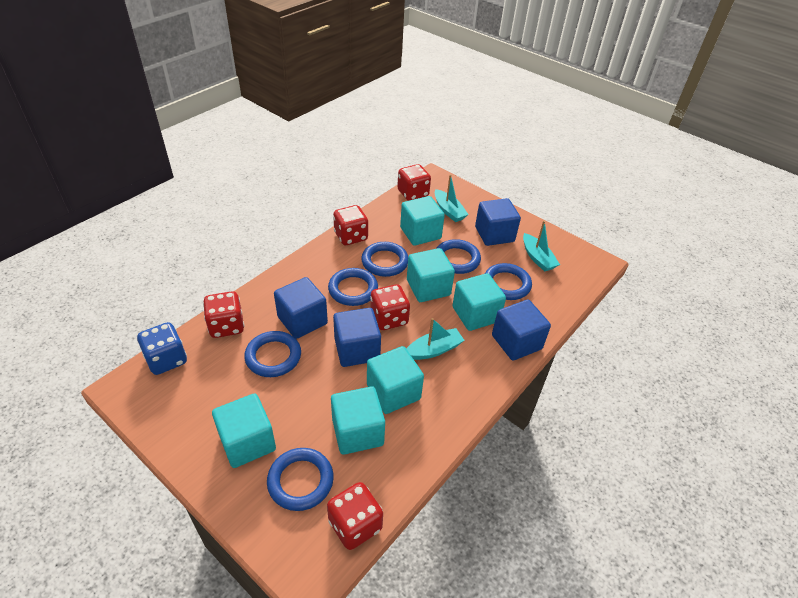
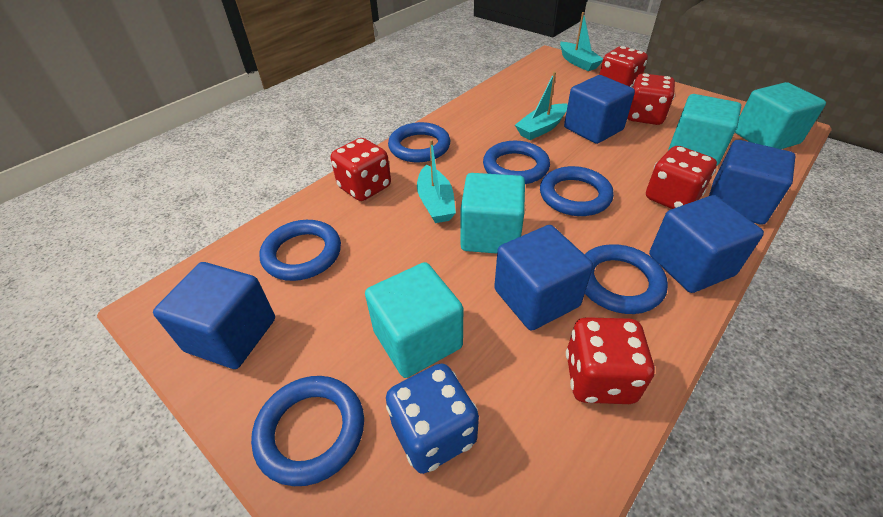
blue cube: [274,277,328,339] [333,308,381,367] [475,198,521,246] [492,300,551,361] = 4 -> [153,262,275,369] [494,225,593,331] [564,75,635,144] [649,195,764,293] [709,140,795,225] = 5
turquoise cube: [212,393,276,468] [331,386,385,455] [367,346,424,414] [400,196,445,246] [407,248,455,302] [452,273,506,331] = 6 -> [365,262,463,378] [460,173,525,254] [668,94,741,166] [735,82,826,149] = 4

